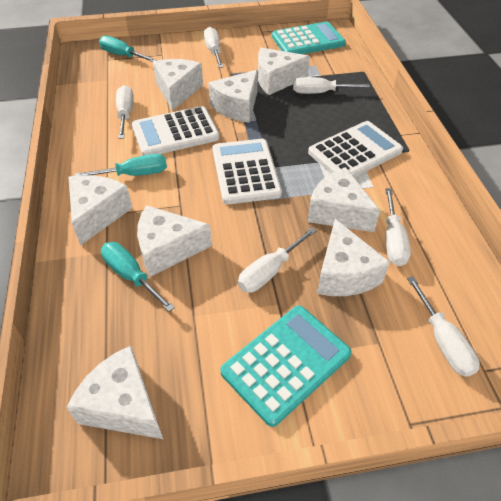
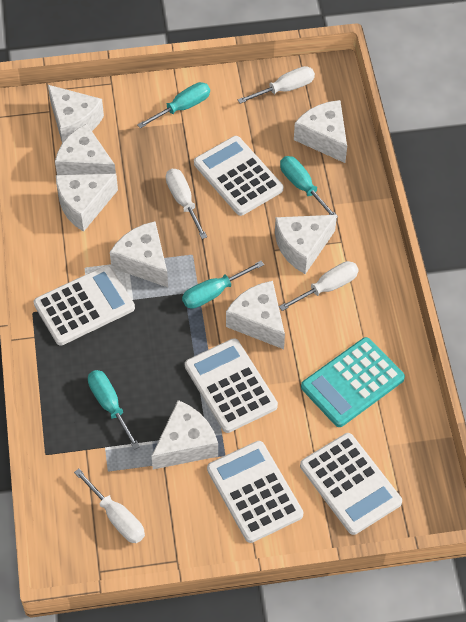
turquoise calculator: [220,306,352,427] [272,22,346,54] = 2 -> [301,337,405,427] = 1
turquoise screwdriver: [75,154,167,176] [99,36,157,62] [101,242,175,312] = 3 -> [88,370,140,450] [137,82,210,129] [182,261,264,309] [280,156,338,218] = 4
white calculator: [132,106,220,156] [212,139,282,205] [308,121,403,177] = 3 -> [34,265,135,346] [185,338,278,433] [194,136,283,216] [207,441,303,543] [300,433,402,535] = 5
white screwdriver: [116,85,134,139] [204,27,223,68] [238,227,317,293] [293,77,370,94] [385,188,411,266] [407,276,480,377] = 6 -> [74,469,145,543] [166,169,207,239] [238,66,315,104] [279,261,359,311] = 4

